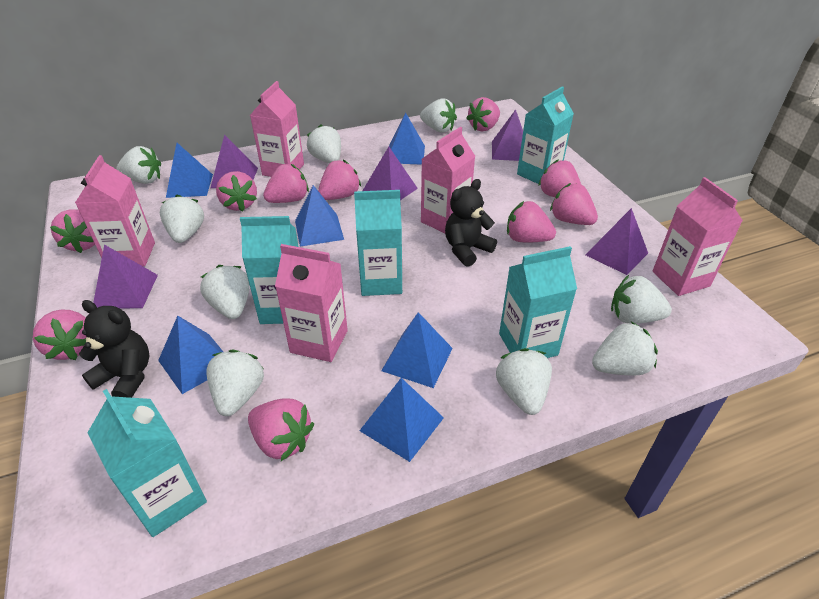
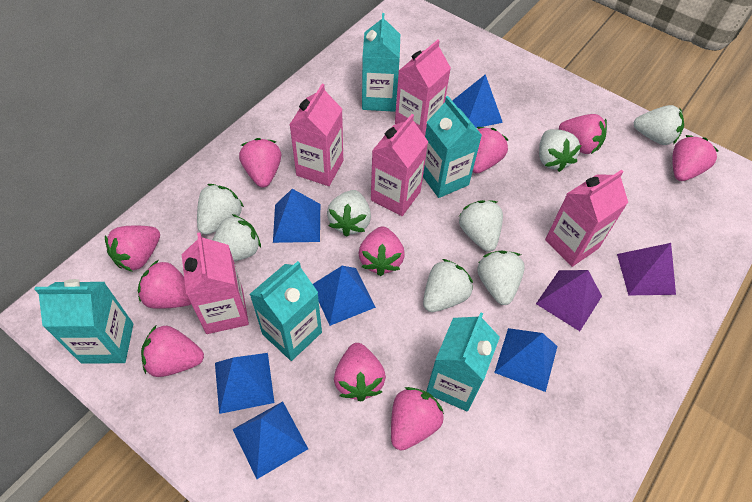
black teddy bear: [79,300,149,398] [445,179,497,267] = 2 -> none = 0
purple pyramid: [93,244,158,308] [210,135,258,188] [362,147,418,200] [492,109,523,161] [585,208,648,275] = 5 -> [536,270,602,331] [617,243,676,295] = 2
white strawberry: [117,146,161,184] [160,194,204,243] [200,265,250,319] [206,349,264,416] [307,125,341,163] [420,98,457,133] [496,348,552,415] [592,322,658,375] [611,275,672,324] = 9 -> [197,184,244,235] [213,214,261,261] [327,190,371,237] [423,259,473,312] [459,200,503,252] [477,250,525,305] [539,129,581,172] [634,105,684,145] = 8

